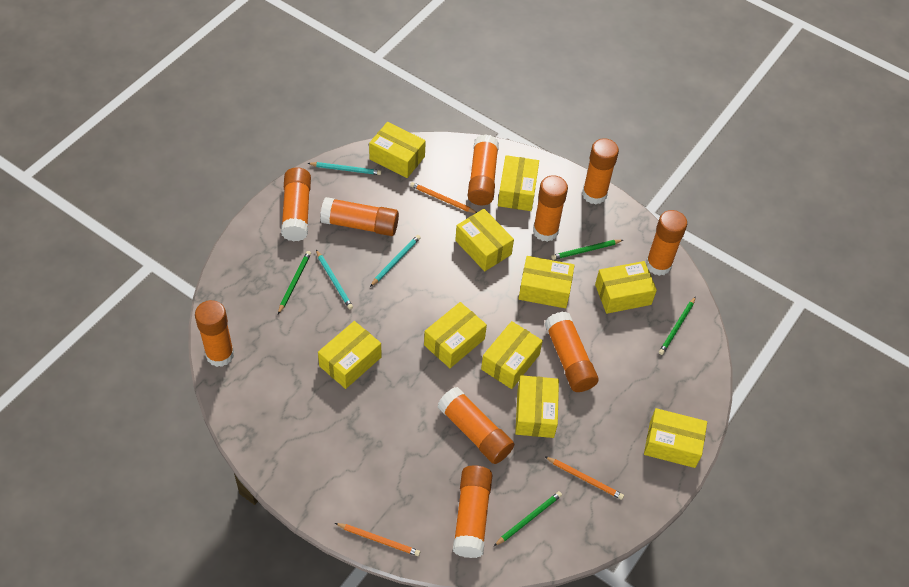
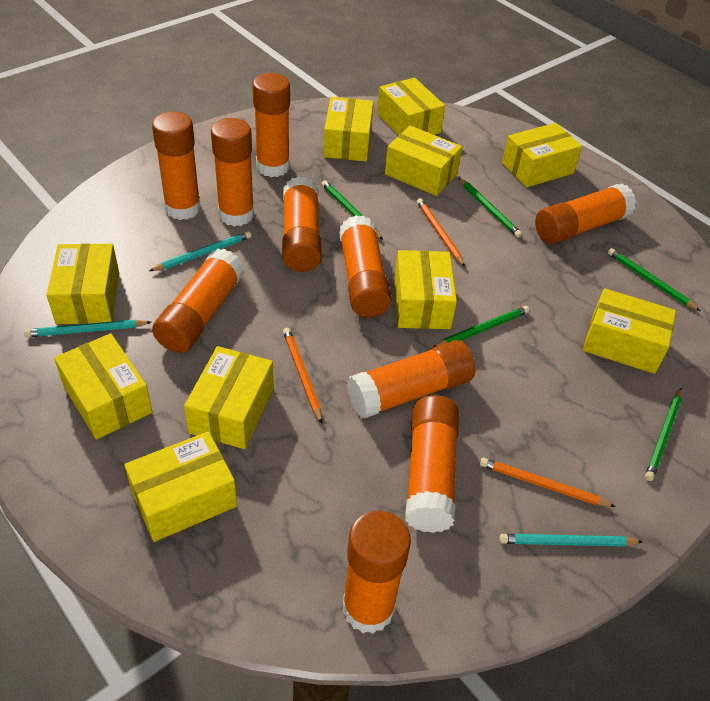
green pencil: [278,251,311,314] [494,491,562,546] [551,240,623,260] [659,296,696,355] = 4 -> [321,180,383,240] [432,306,530,348] [458,177,522,238] [608,248,700,311] [645,388,682,481] = 5

